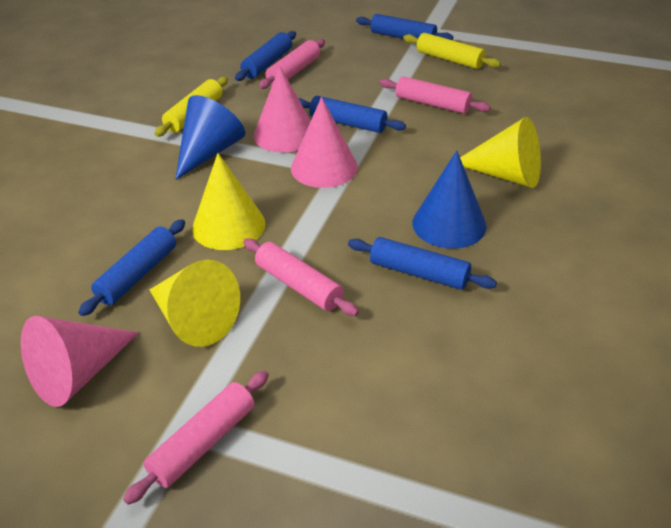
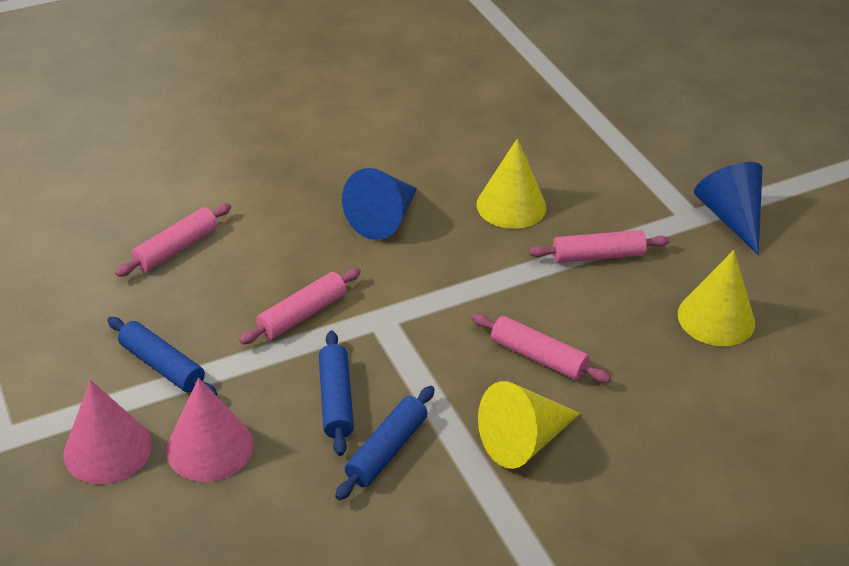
blue rolling pin: [78,219,185,316] [235,31,296,81] [298,96,406,133] [348,237,497,290] [356,14,453,40] = 5 -> [107,317,217,396] [319,330,354,456] [335,386,435,500] = 3
pink cone: [21,316,139,407] [254,66,311,152] [291,97,358,188] = 3 -> [63,380,152,484] [166,378,253,482] = 2
yellow rolling pin: [154,77,228,137] [403,33,501,69] = 2 -> none = 0

